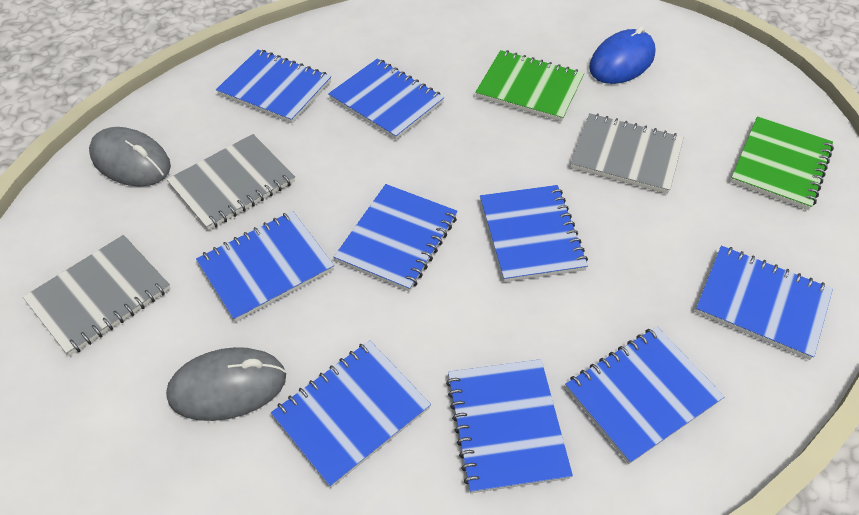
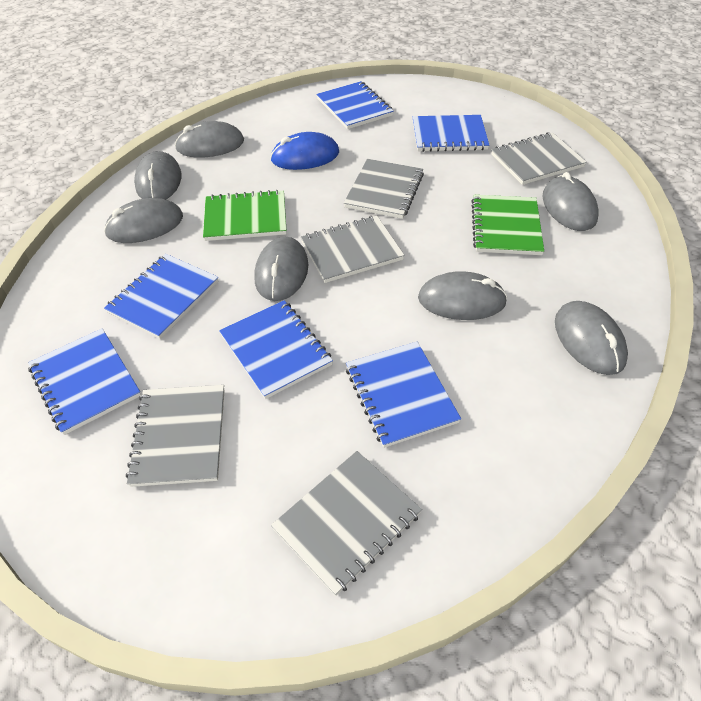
blue notebook: [196,211,334,322] [216,49,331,123] [271,340,431,488] [328,59,444,140] [334,184,458,292] [446,359,573,493] [480,185,588,282] [565,327,725,464] [695,246,833,360] = 9 -> [28,329,141,435] [104,254,219,339] [219,300,333,399] [316,81,394,129] [346,342,461,448] [413,115,489,152] = 6
grey mouse: [89,127,171,187] [166,347,286,421] = 2 -> [104,198,183,243] [134,151,181,200] [175,121,244,158] [254,237,308,301] [418,271,508,320] [543,172,599,231] [555,301,628,375] = 7
grey notebook: [23,235,171,356] [167,134,295,230] [570,113,684,194] = 3 -> [126,385,225,487] [271,451,422,596] [301,216,405,283] [344,159,424,219] [491,132,587,185] = 5

